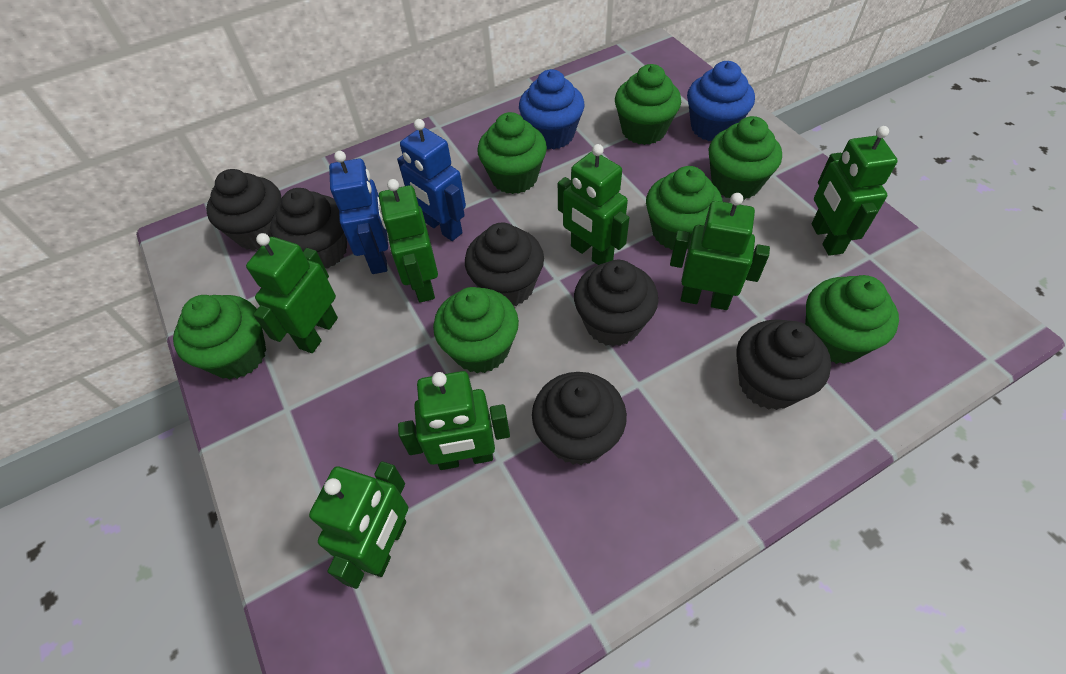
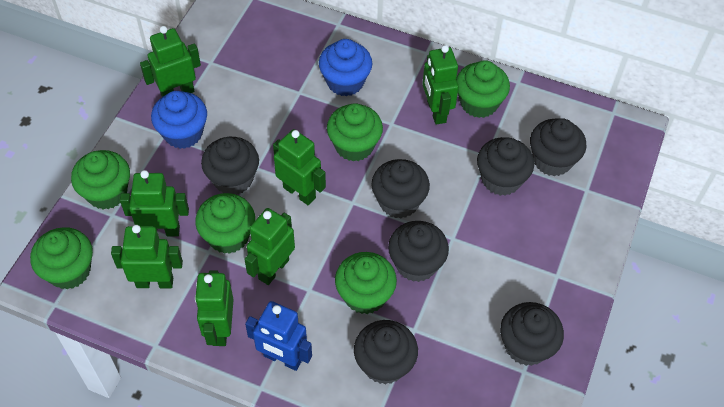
black cupcake: [206,169,282,251] [270,188,347,269] [465,222,544,306] [532,372,627,465] [574,260,659,346] [736,319,831,410] = 6 -> [201,137,259,195] [354,320,418,385] [372,159,430,218] [388,221,449,282] [477,137,534,196] [500,302,564,366] [530,118,586,176] = 7
blue robot: [329,151,388,274] [397,119,466,241] = 2 -> [245,301,312,371] = 1
green cupcake: [173,295,266,379] [433,287,519,373] [477,112,547,194] [615,64,681,145] [646,166,723,250] [708,116,782,200] [805,275,899,364] = 7 -> [30,227,93,289] [71,150,130,209] [195,193,255,254] [327,103,383,162] [335,252,397,314] [456,60,510,118] = 6

